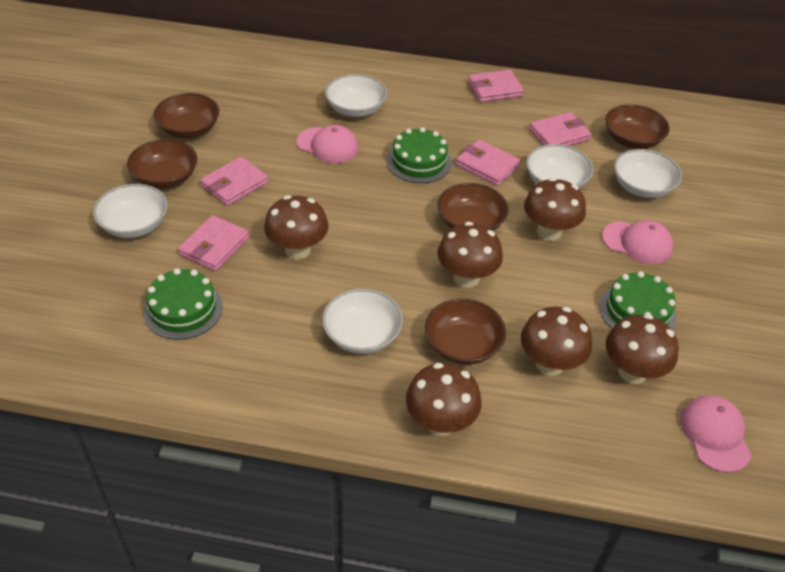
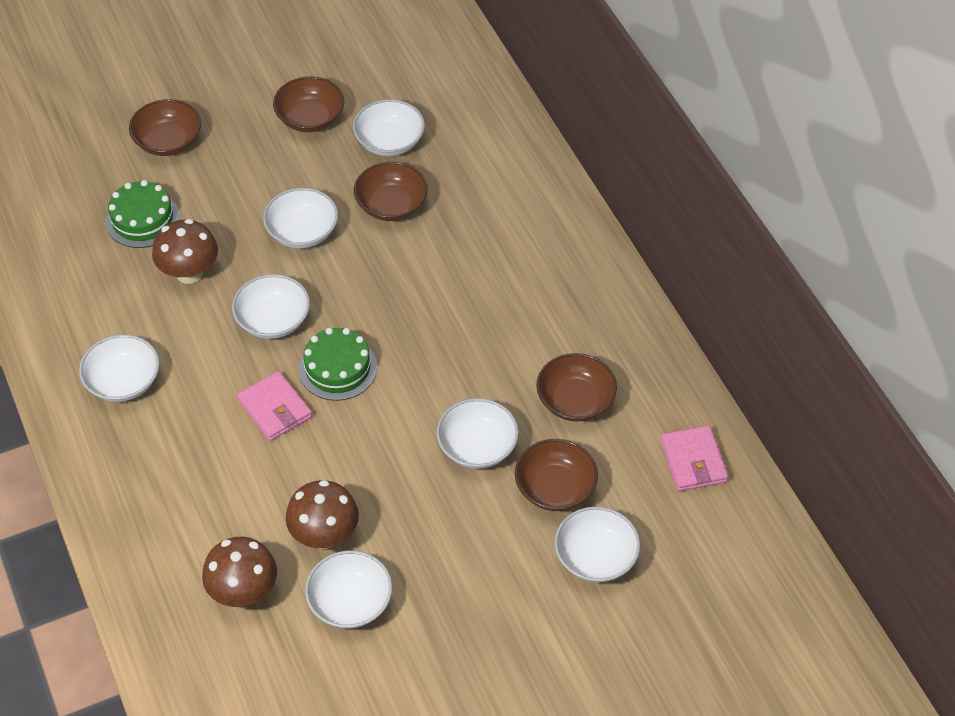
brown mushroom: [264,195,329,259] [406,363,482,436] [438,222,503,288] [521,307,592,376] [524,177,586,241] [606,314,679,384] = 6 -> [152,219,218,284] [202,537,277,607] [286,480,359,549] = 3
green cake: [143,268,223,340] [387,127,452,183] [599,271,677,330] = 3 -> [105,180,180,248] [299,328,377,401] = 2
pink cap: [297,125,358,163] [602,220,673,264] [680,395,751,473] = 3 -> none = 0
pink wallet: [178,215,249,271] [200,157,268,206] [456,140,520,186] [468,69,524,102] [529,112,591,146] = 5 -> [237,371,312,441] [661,425,728,491] = 2
white bowl: [93,184,168,238] [322,289,403,354] [325,74,387,117] [526,144,594,189] [614,149,682,198] = 5 -> [79,335,160,402] [232,274,310,339] [263,188,338,248] [305,551,392,629] [353,99,425,156] [437,398,519,469] [555,507,640,582] = 7

